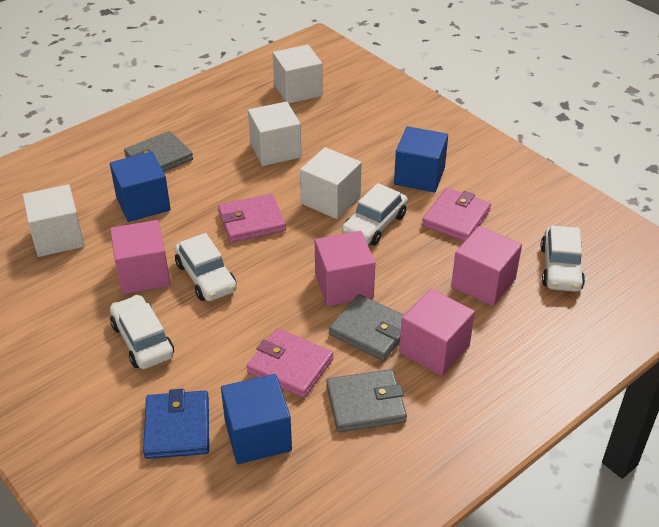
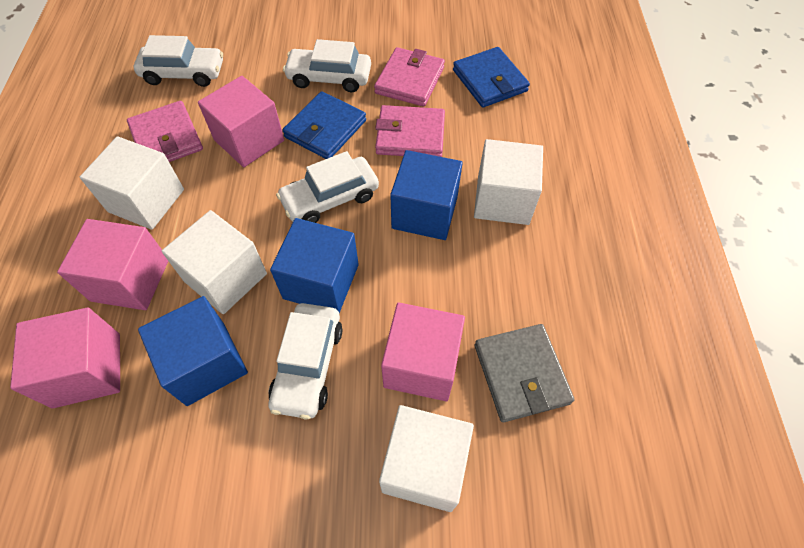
blue wallet: [143,389,209,459] = 1 -> [282,91,366,159] [453,47,530,107] = 2
grey wallet: [124,131,193,172] [326,369,407,433] [329,294,404,361] = 3 -> [475,324,575,422] = 1

